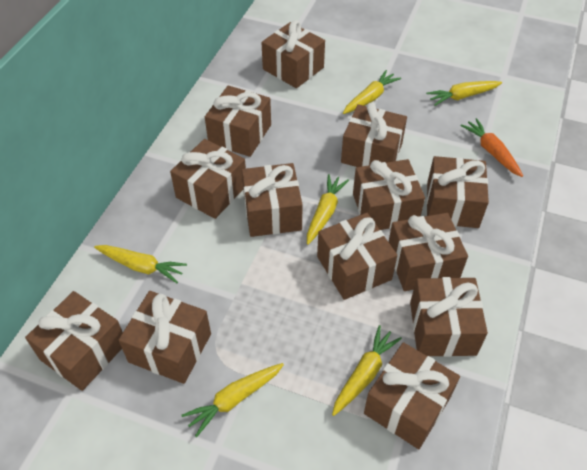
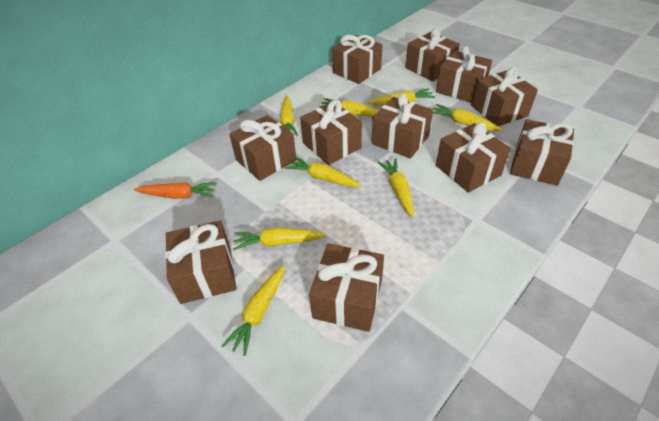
brown gift: [25,291,123,391] [119,291,211,384] [170,139,246,219] [205,85,271,157] [242,163,303,237] [262,20,325,88] [317,213,397,300] [341,102,407,167] [353,159,425,230] [364,342,460,449] [389,213,468,291] [410,277,488,357] [426,156,489,228] = 13 -> [165,220,236,304] [229,115,296,181] [300,100,362,165] [309,243,384,332] [332,35,383,84] [371,94,433,159] [405,28,460,81] [436,46,492,103] [436,122,511,193] [471,67,538,126] [510,119,574,186] = 11
yellow carrot: [94,245,187,283] [182,363,284,437] [307,174,349,245] [332,325,402,416] [343,70,401,114] [426,81,502,106] = 6 -> [222,265,285,356] [233,228,326,250] [280,96,298,136] [285,156,361,187] [319,98,379,117] [368,89,435,105] [378,158,414,218] [433,104,502,131] = 8

